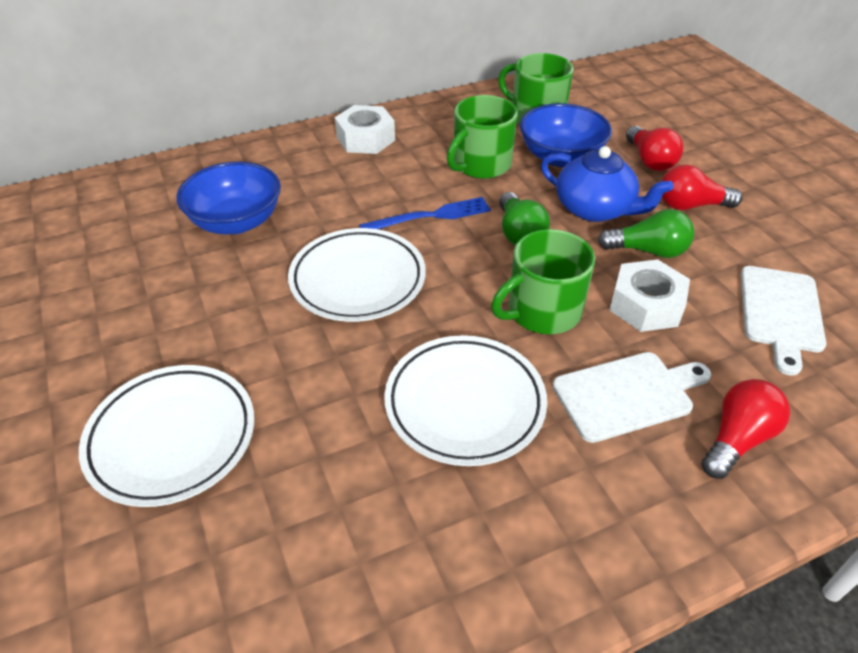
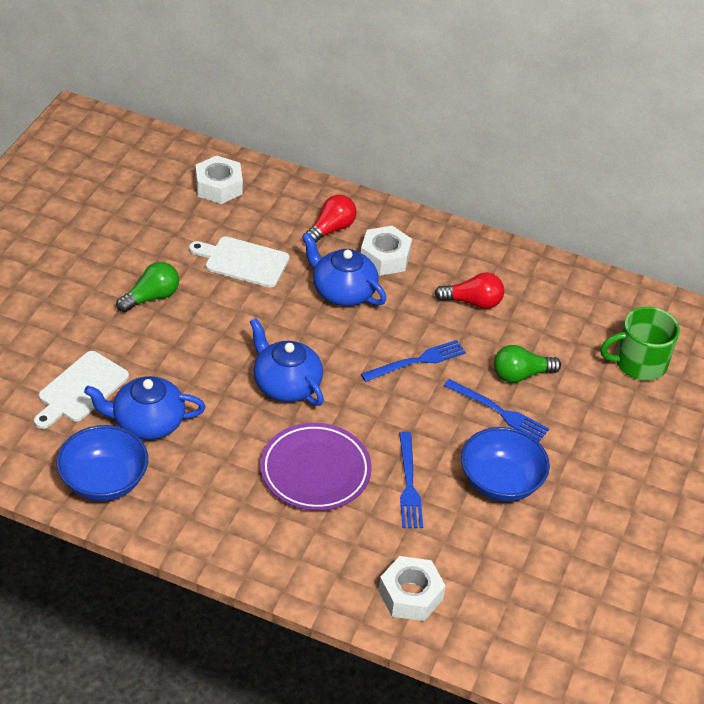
blue fork: [359,197,491,229] = 1 -> [361,340,466,382] [399,431,423,528] [444,379,549,442] = 3
blue teapot: [541,146,673,222] = 1 -> [84,376,205,440] [250,318,324,406] [302,232,387,306] = 3
green mug: [447,95,518,179] [491,229,595,334] [498,53,574,124] = 3 -> [600,307,680,381] = 1
purple plate: none = 0 -> [260,423,372,511] = 1
red light bulb: [626,126,683,171] [662,164,742,210] [702,379,791,479] = 3 -> [303,195,357,243] [434,273,504,309] = 2
white nut: [335,105,395,154] [609,259,690,332] = 2 -> [196,156,243,204] [361,226,412,276] [379,556,446,621] = 3
white plate: [79,365,255,507] [288,228,426,322] [384,335,547,466] = 3 -> none = 0

